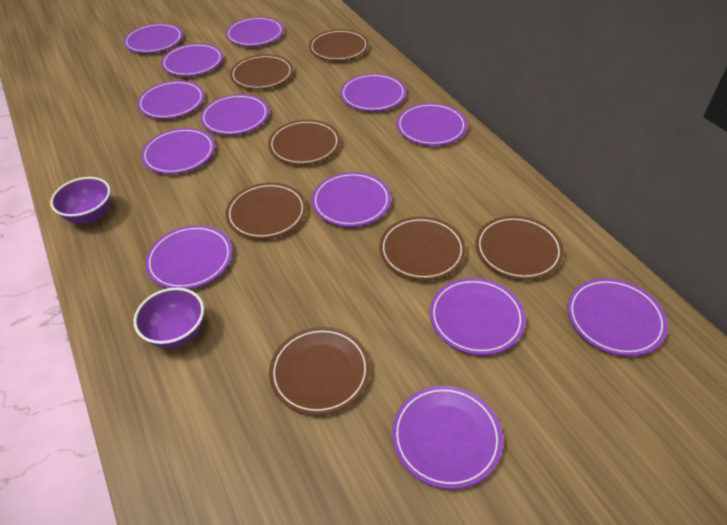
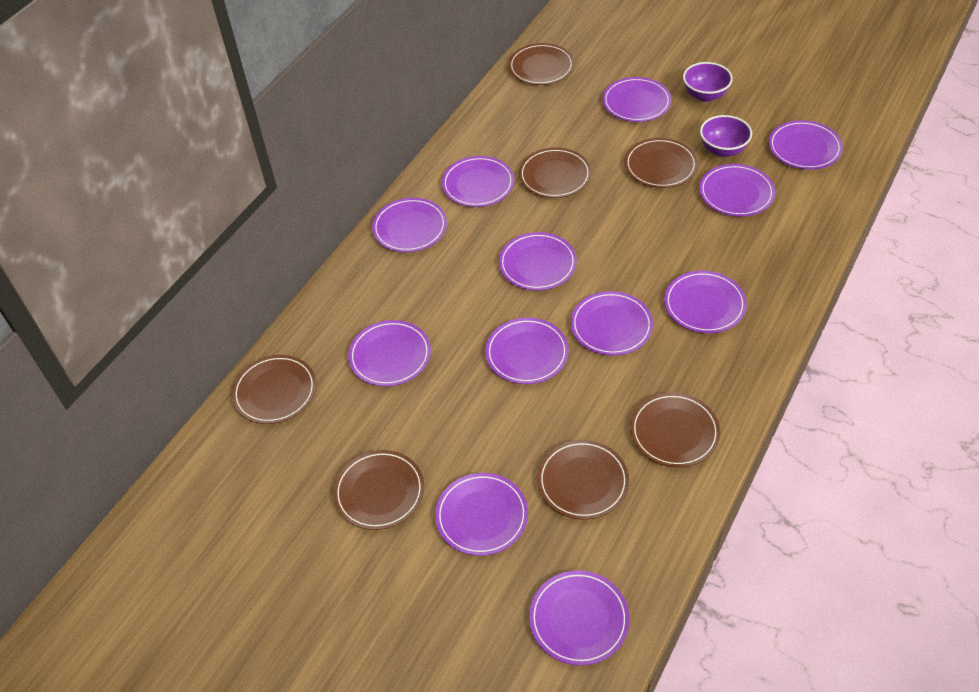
purple plate: [123,23,183,53] [137,80,204,119] [141,128,215,174] [145,225,232,289] [161,43,223,76] [200,94,269,135] [226,17,284,46] [312,172,391,227] [340,73,406,111] [392,385,503,489] [396,103,467,146] [429,278,525,355] [567,278,668,356] = 13 -> [348,320,431,386] [372,198,447,252] [435,473,528,556] [442,156,514,207] [485,318,569,384] [499,232,577,290] [529,570,629,666] [571,291,653,356] [602,77,672,122] [664,271,747,333] [699,164,775,217] [769,120,843,170] = 12

